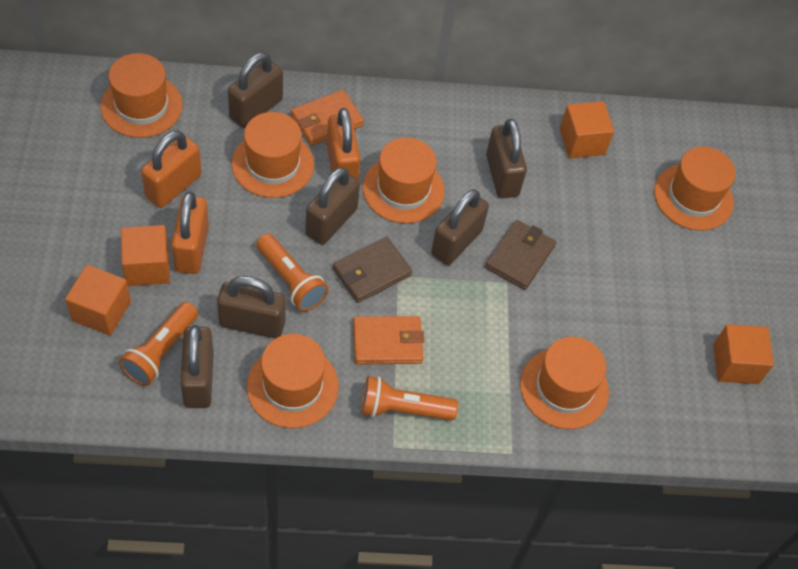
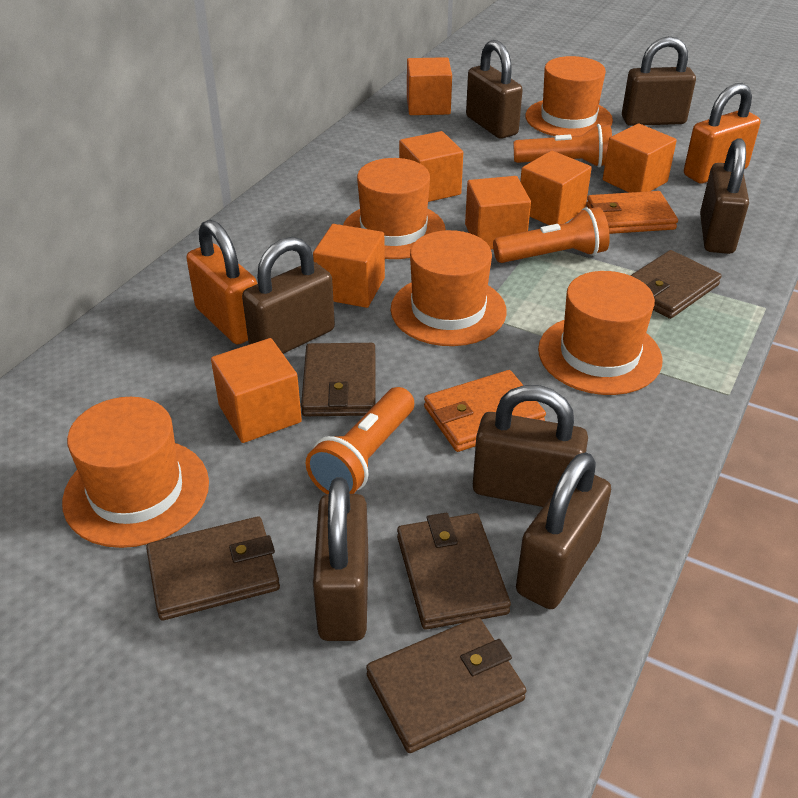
brown padlock: [180,325,214,408] [217,276,286,339] [228,52,283,128] [305,167,360,245] [431,189,489,265] [486,119,527,198] = 6 -> [242,237,335,354] [313,477,368,641] [466,40,523,139] [473,385,588,507] [516,452,611,609] [622,36,696,126] [700,138,749,254] = 7
brown wallet: [333,237,412,303] [485,220,556,290] = 2 -> [146,516,280,620] [301,343,376,416] [366,617,526,753] [397,513,511,630] [630,250,722,319] = 5
orange cube: [65,265,131,336] [121,225,170,286] [560,101,614,158] [713,324,774,384] = 4 -> [211,338,302,443] [313,224,385,308] [399,131,463,202] [407,57,452,115] [465,176,531,249] [520,151,592,225] [603,123,677,193] = 7
orange hat: [100,53,183,138] [232,112,314,198] [247,334,339,428] [363,138,445,224] [520,337,609,429] [654,147,736,231] = 6 -> [62,397,209,548] [343,158,446,259] [391,230,507,346] [525,56,613,136] [538,271,662,395] = 5
orange padlock: [141,130,202,208] [171,192,209,274] [327,108,361,179] = 3 -> [186,220,257,344] [684,83,761,183] = 2

